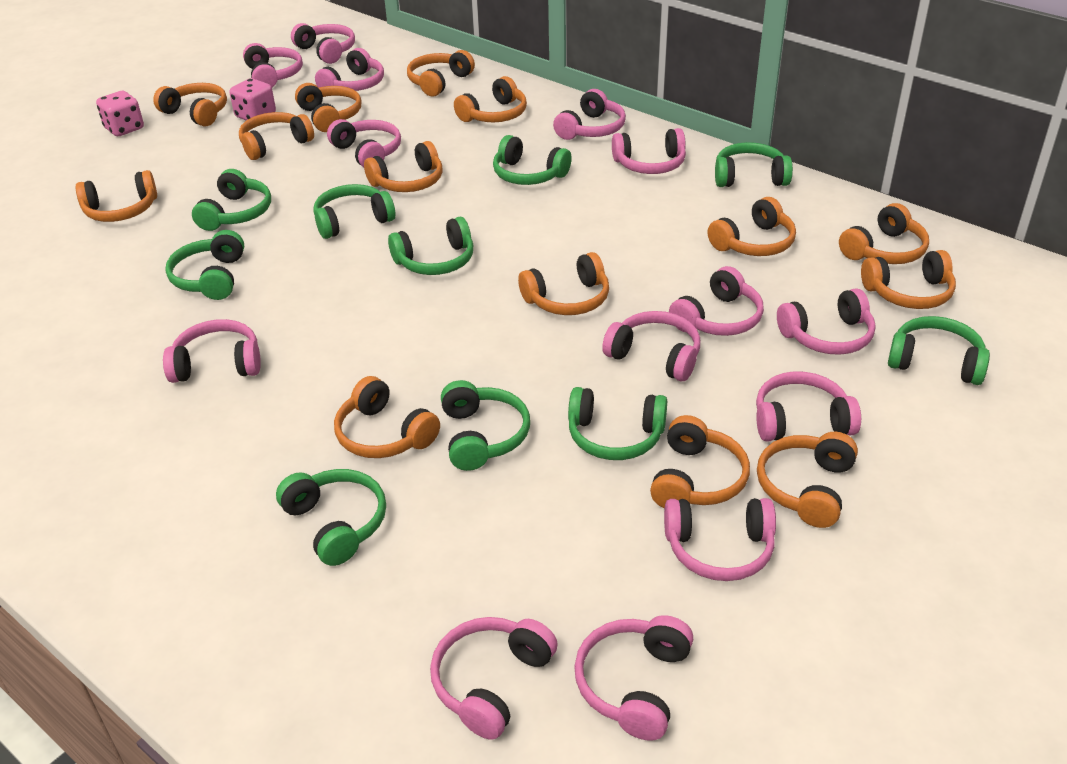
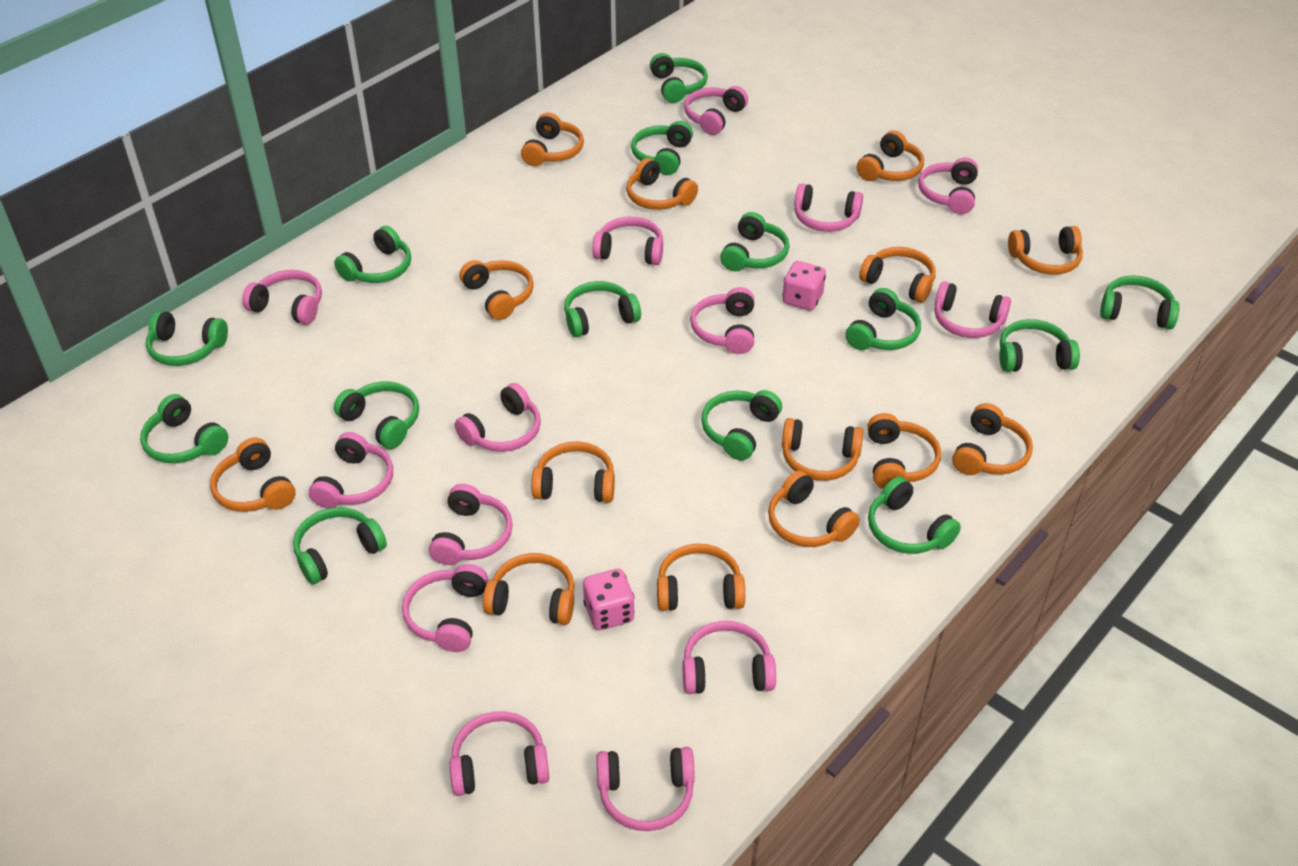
green headphones: [165,230,244,300] [192,169,271,231] [276,469,386,566] [313,184,395,239] [388,217,473,275] [441,380,530,471] [493,135,572,185] [568,387,667,460] [715,142,793,187] [888,316,990,385] = 10 -> [140,394,228,463] [146,311,228,366] [293,507,387,584] [334,226,411,283] [334,381,419,449] [564,281,641,337] [631,121,693,175] [650,53,708,103] [701,390,782,461] [720,212,789,271] [845,288,921,350] [868,476,961,554] [999,319,1080,372] [1100,275,1179,329] = 14

